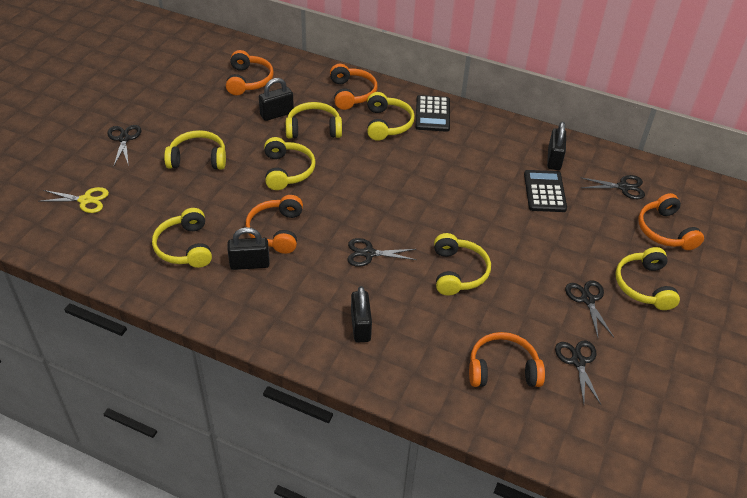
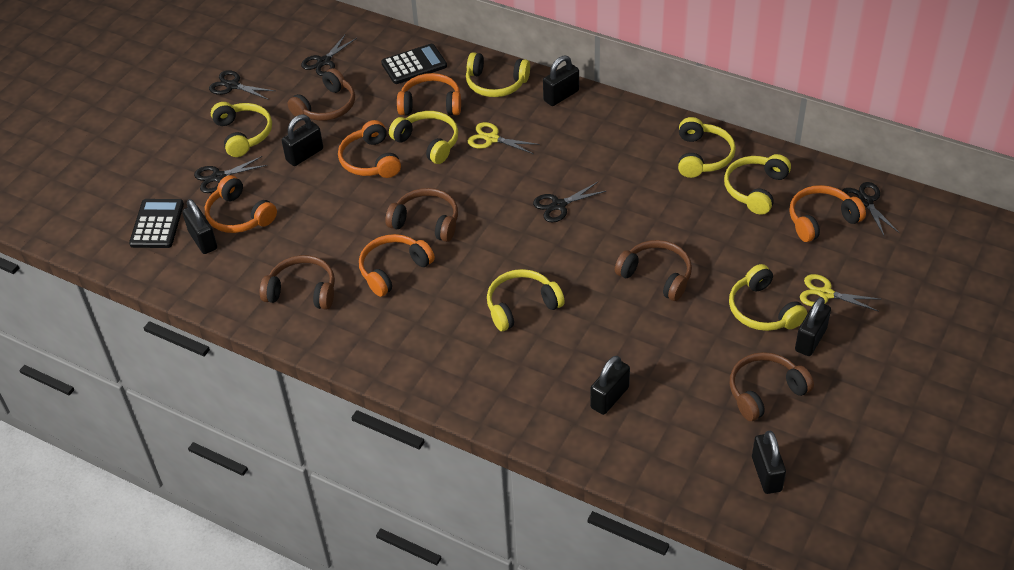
black padlock: [227,227,270,270] [259,78,294,121] [351,286,372,343] [547,122,566,170] = 4 -> [182,199,217,254] [282,115,323,166] [543,55,579,106] [590,356,630,415] [752,431,786,494] [795,297,831,356] = 6
brown headphones: none = 0 -> [260,255,335,310] [288,68,355,121] [385,188,458,242] [615,240,692,301] [730,352,814,421] = 5
yellow scissors: [41,187,109,213] = 1 -> [468,122,539,154] [800,274,880,312] = 2

